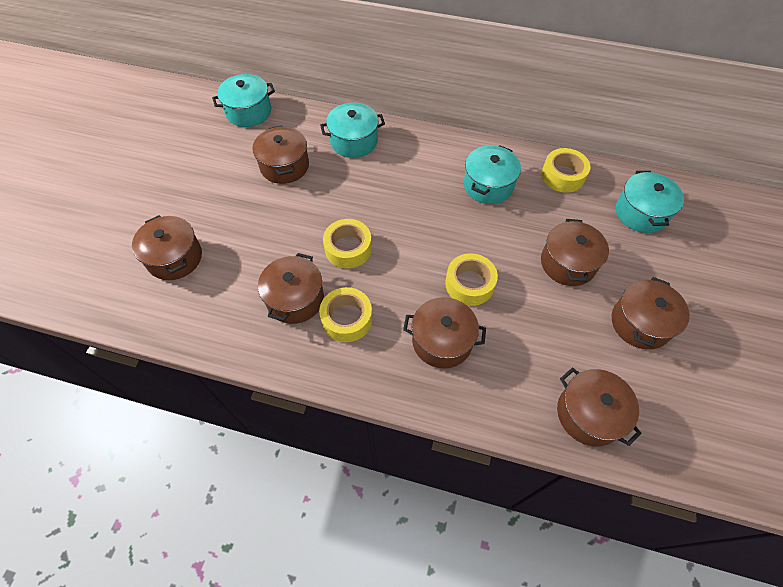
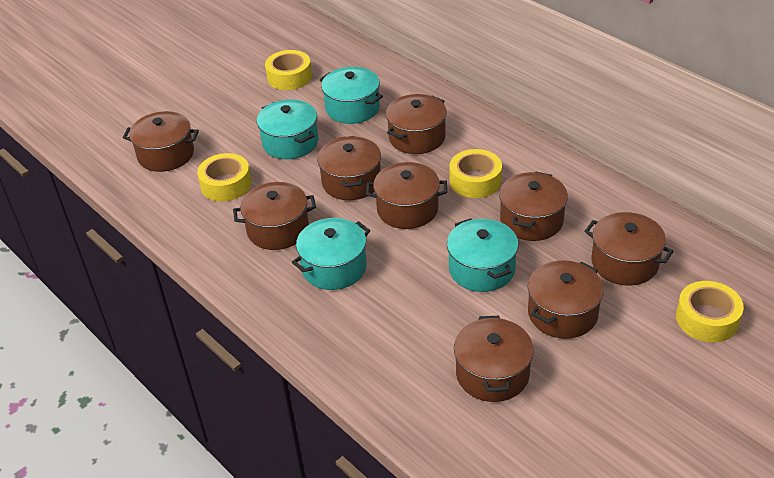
brown pot: [132,215,202,280] [253,126,309,184] [258,253,324,324] [403,297,486,368] [541,219,609,286] [557,368,642,446] [612,277,690,349] = 7 -> [123,111,199,172] [233,182,316,250] [317,136,381,200] [366,162,447,229] [386,94,447,154] [454,316,534,402] [499,172,568,241] [528,260,604,339] [585,212,673,286] = 9

